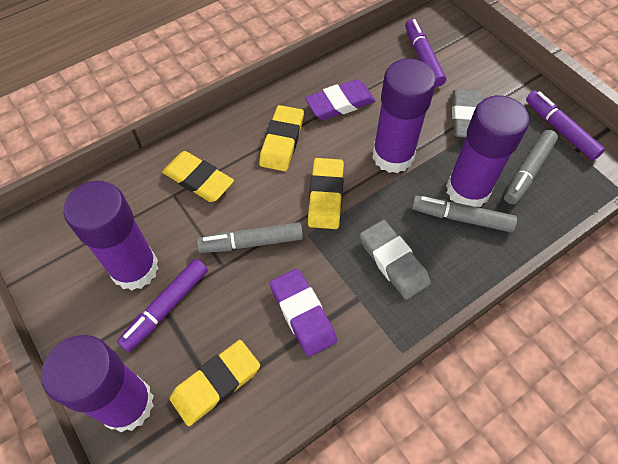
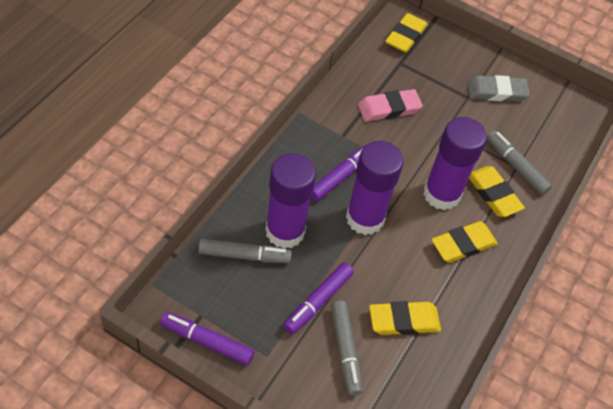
grey eraser: [360,220,431,300] [452,89,483,138] = 2 -> [467,75,530,101] = 1
pink eraser: none = 0 -> [358,89,423,122] = 1
purple eraser: [270,268,337,357] [305,79,375,120] = 2 -> none = 0
purple glue stick: [41,335,154,432] [64,181,159,291] [372,58,436,173] [446,95,529,207] = 4 -> [265,153,316,249] [346,141,404,235] [423,117,487,210] = 3

